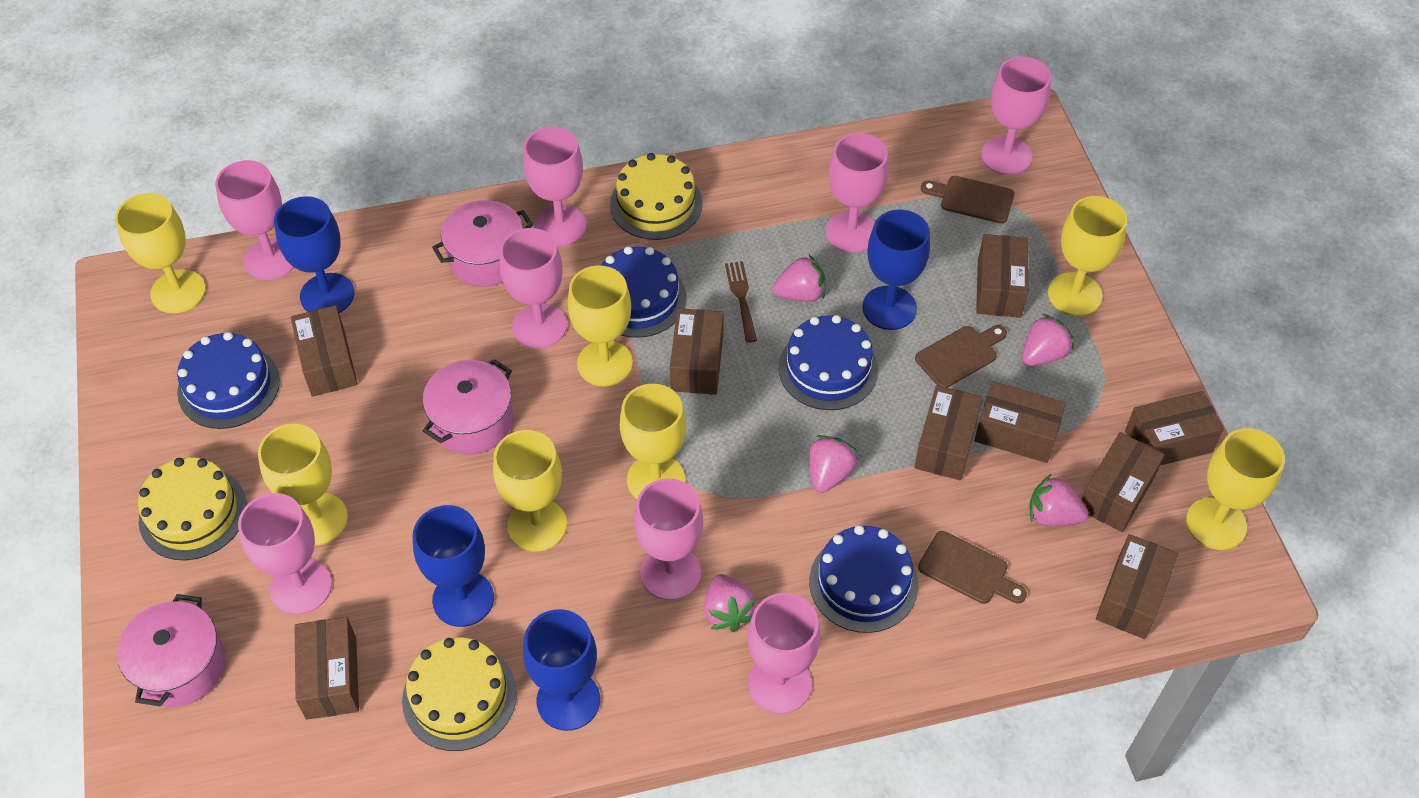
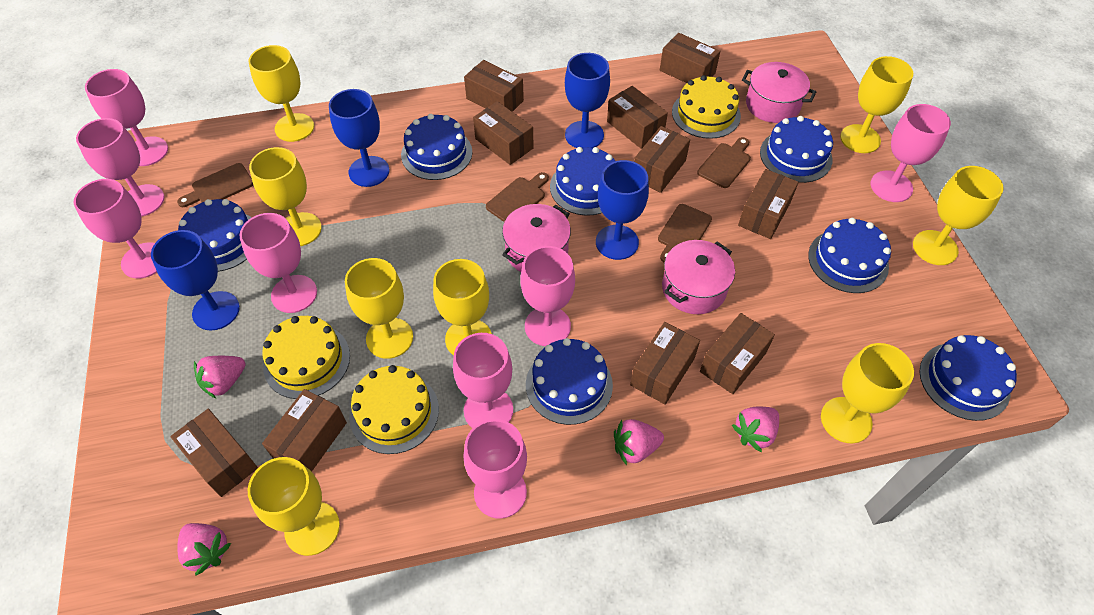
blue cake: [177,332,280,429] [601,246,686,338] [778,315,878,410] [809,525,918,633] = 4 -> [178,199,252,272] [401,114,472,180] [526,338,613,425] [550,147,615,216] [760,116,833,183] [808,218,891,293] [919,335,1017,421] = 7
brown box: [291,305,358,397] [295,617,359,720] [670,308,724,395] [914,385,983,480] [974,381,1066,463] [976,234,1028,318] [1081,432,1165,532] [1096,534,1178,639] [1125,391,1224,466] = 9 -> [170,409,258,497] [262,389,347,471] [464,60,524,112] [473,101,534,165] [607,86,668,149] [630,322,700,405] [634,126,690,193] [660,33,720,83] [700,313,775,394] [738,169,799,239] = 10
brown cutting board: [915,325,1007,388] [918,531,1027,604] [921,176,1014,224] = 3 -> [177,163,253,207] [486,172,549,222] [658,204,712,262] [697,137,751,188] = 4
brown fork: [725,261,757,342] = 1 -> none = 0
pink strawberry: [704,574,755,632] [772,255,826,302] [809,435,858,493] [1022,314,1074,366] [1029,474,1088,526] = 5 -> [177,523,231,576] [194,356,246,399] [614,419,664,465] [732,407,779,452] = 4
yellow goblet: [115,193,206,313] [258,424,348,545] [493,430,567,552] [568,265,633,387] [620,384,686,499] [1048,196,1127,316] [1186,428,1285,550] = 7 -> [248,457,340,556] [249,45,314,142] [249,147,322,246] [345,258,413,359] [433,259,492,355] [821,343,914,444] [840,56,913,153] [913,166,1004,265] = 8

